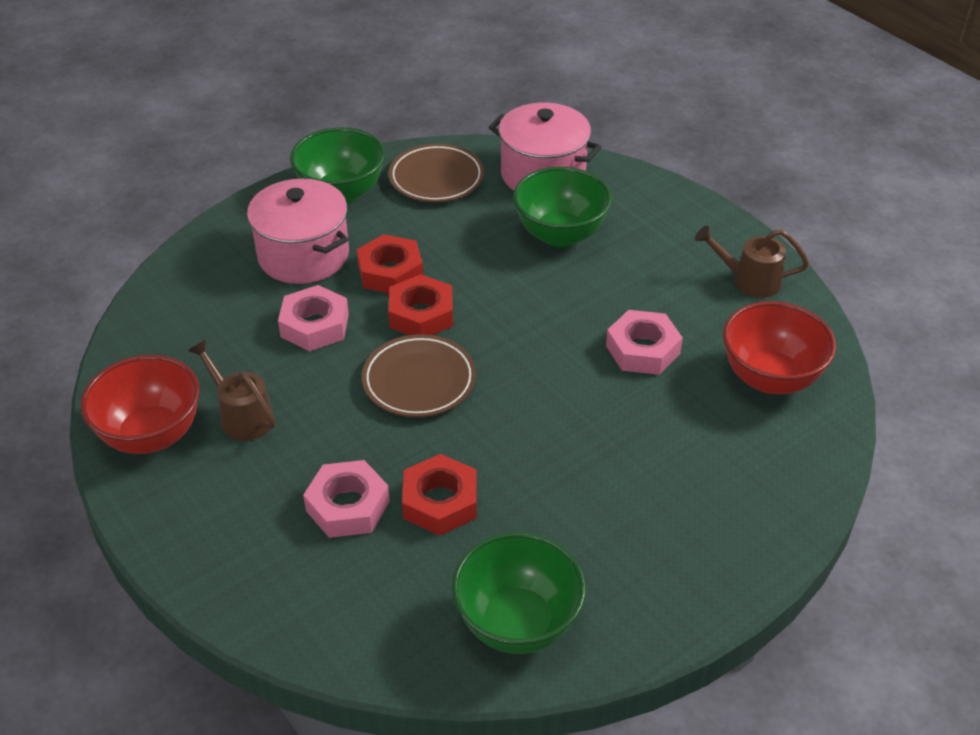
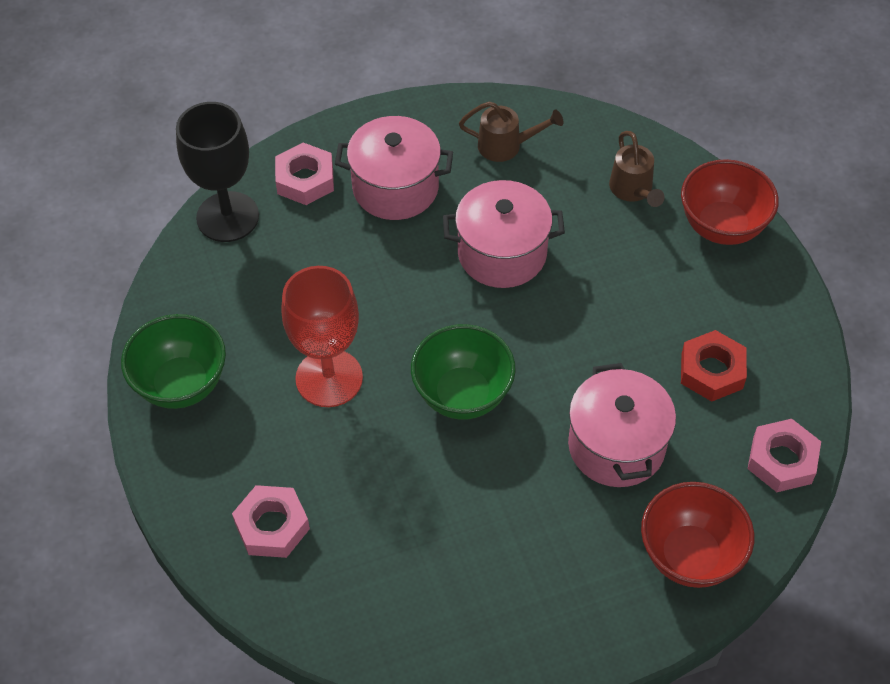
black goblet: none = 0 -> [176,102,259,242] = 1
brown plate: [362,334,476,417] [388,143,484,202] = 2 -> none = 0
green bowl: [290,127,385,204] [452,532,586,654] [513,167,612,247] = 3 -> [121,314,226,409] [411,324,516,420] = 2
pink pot: [247,179,349,284] [489,103,601,190] = 2 -> [335,116,453,220] [443,180,565,288] [568,363,676,487] = 3
red goblet: none = 0 -> [281,266,363,407] = 1
red nut: [357,234,423,293] [389,274,453,335] [402,454,477,536] = 3 -> [681,330,747,402] = 1

